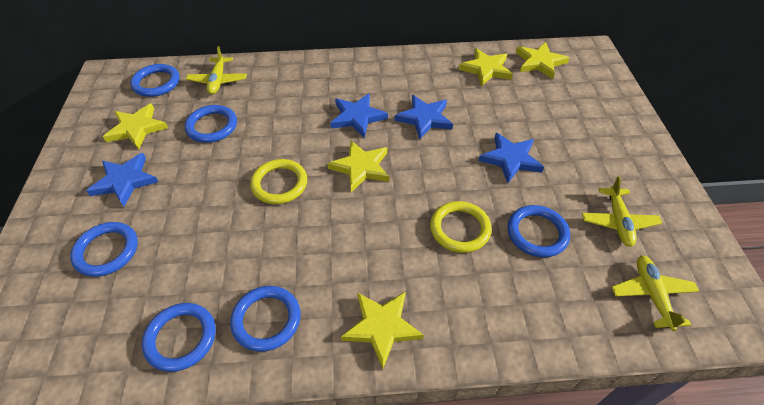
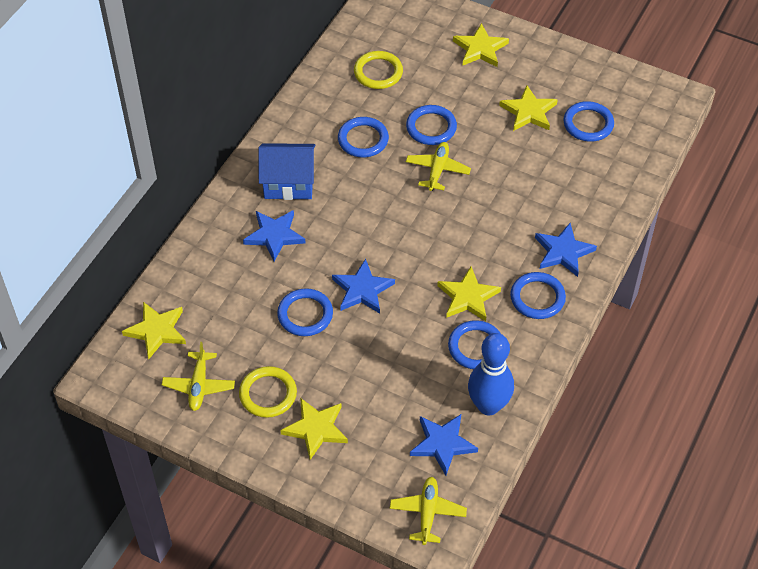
blue bowling pin: none = 0 -> [468,333,514,415] = 1
blue house: none = 0 -> [258,143,315,200] = 1

